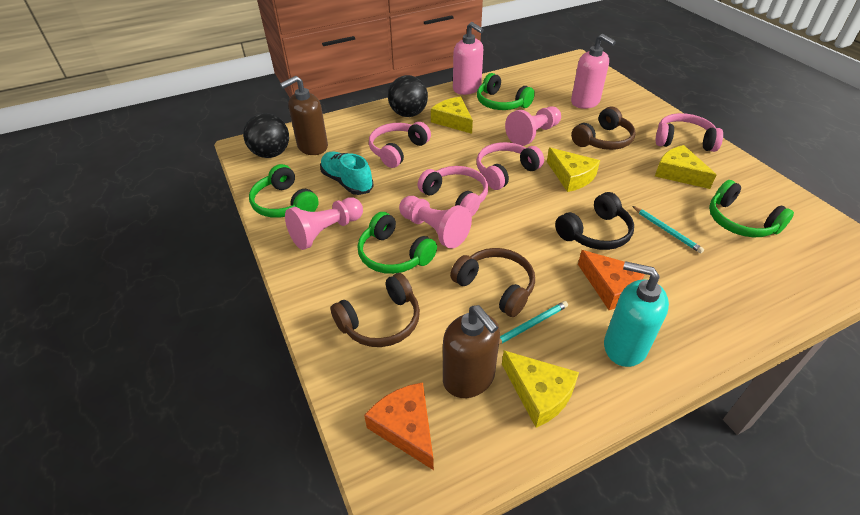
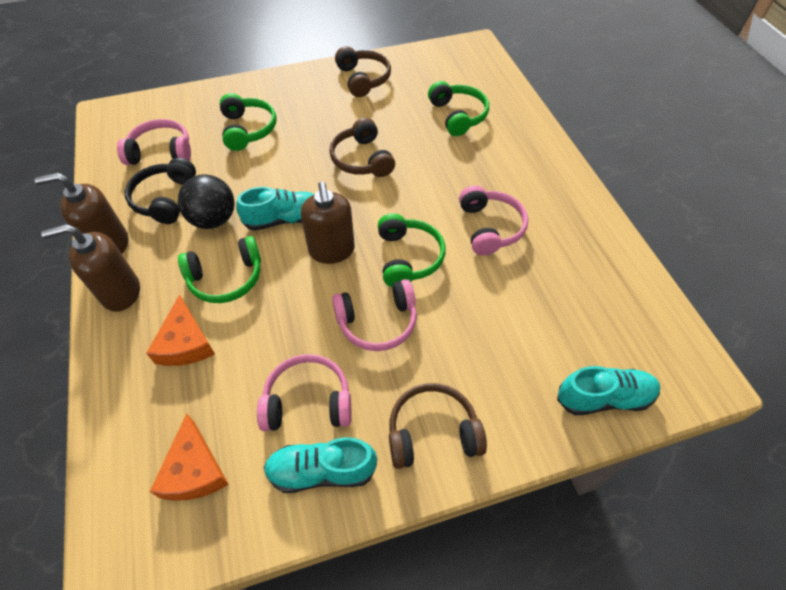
black ball: [243,113,289,158] [388,75,428,117] = 2 -> [178,174,235,229] = 1
brown soap dispenser: [280,76,328,155] [443,305,500,398] = 2 -> [35,173,129,254] [41,224,140,312] [301,182,355,264] = 3
pink pawn: [285,197,363,250] [399,196,472,249] [505,106,561,146] = 3 -> none = 0
pink soap dispenser: [453,22,484,95] [571,34,616,109] = 2 -> none = 0
turquoise pencil: [499,301,568,344] [632,206,704,253] = 2 -> none = 0
turquoise shoe: [320,152,374,195] = 1 -> [236,187,314,231] [264,437,377,493] [557,366,661,415] = 3
turquoise soap dispenser: [604,261,669,367] = 1 -> none = 0
yellow cheese: [431,96,473,134] [502,350,579,428] [547,148,600,192] [655,145,717,189] = 4 -> none = 0

